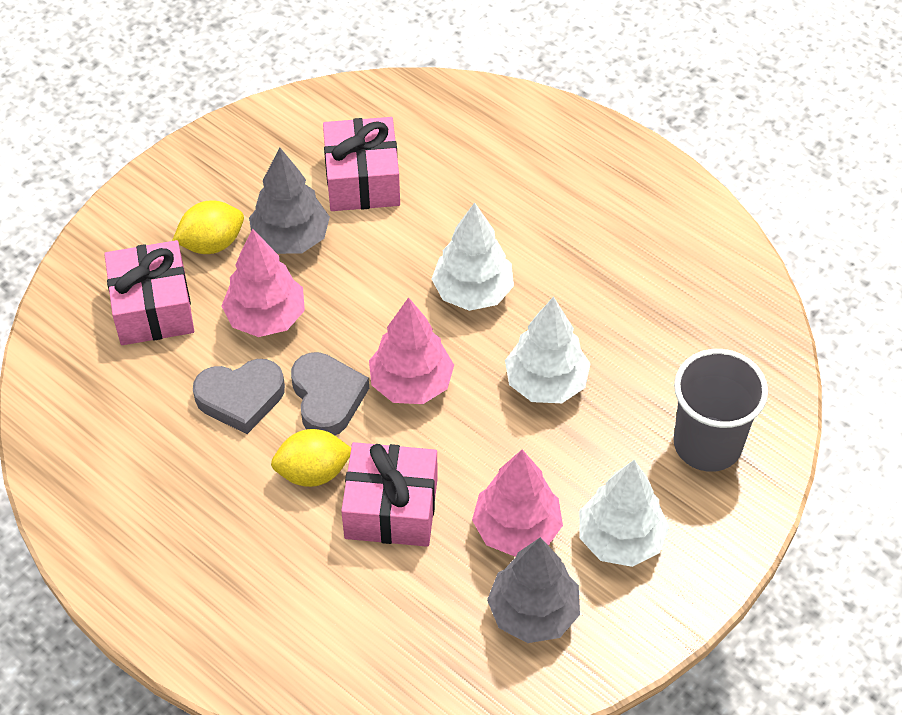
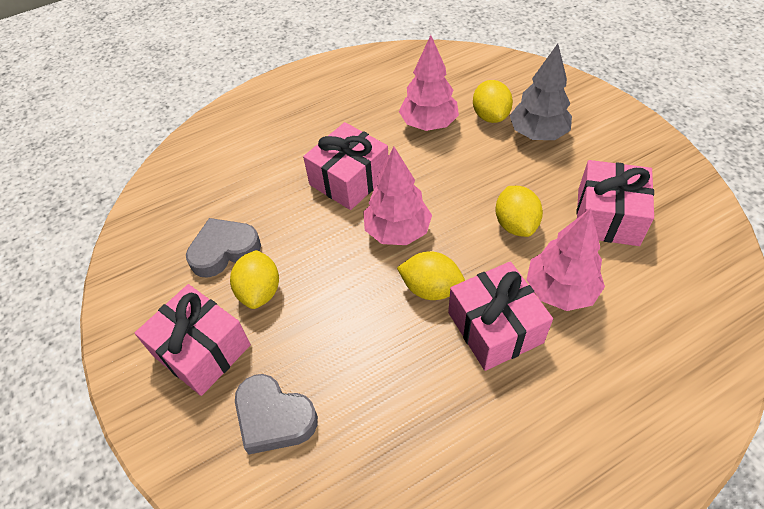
grey cup: [674,349,768,472] = 1 -> none = 0
grey tree: [249,147,330,254] [487,537,580,643] = 2 -> [510,44,572,140] = 1
pink gift: [104,240,194,345] [323,117,400,211] [341,442,438,547] = 3 -> [135,284,251,396] [303,122,388,210] [448,261,553,371] [576,160,654,246] = 4
white tree: [432,202,514,311] [505,296,590,403] [579,460,669,567] = 3 -> none = 0
yellow lemon: [172,200,244,254] [271,429,351,487] = 2 -> [230,250,279,309] [397,251,465,300] [473,80,513,123] [495,186,543,237] = 4

